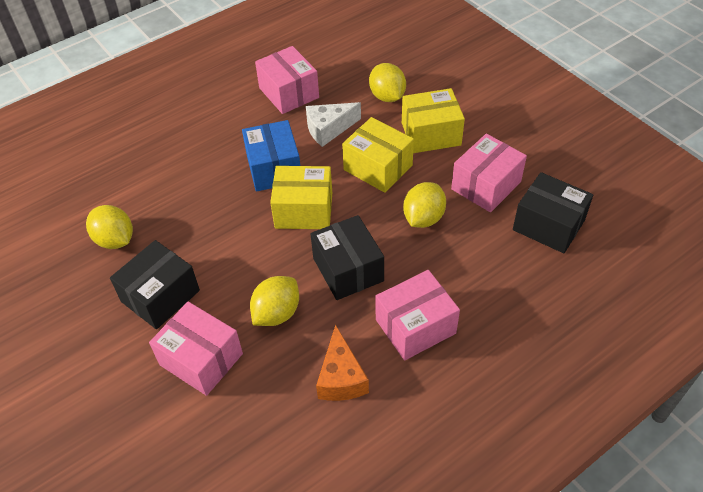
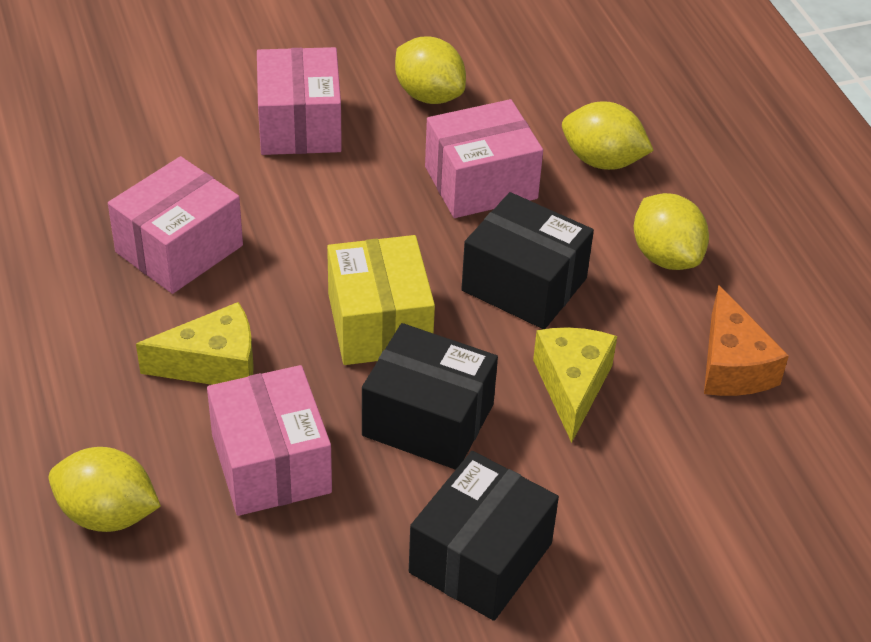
blue box: [242,120,300,192] = 1 -> none = 0
white cheese: [306,102,361,147] = 1 -> none = 0
yellow box: [270,166,332,229] [342,117,414,193] [402,88,465,153] = 3 -> [327,235,435,365] = 1
yellow cheese: none = 0 -> [136,302,254,385] [533,327,617,443] = 2

